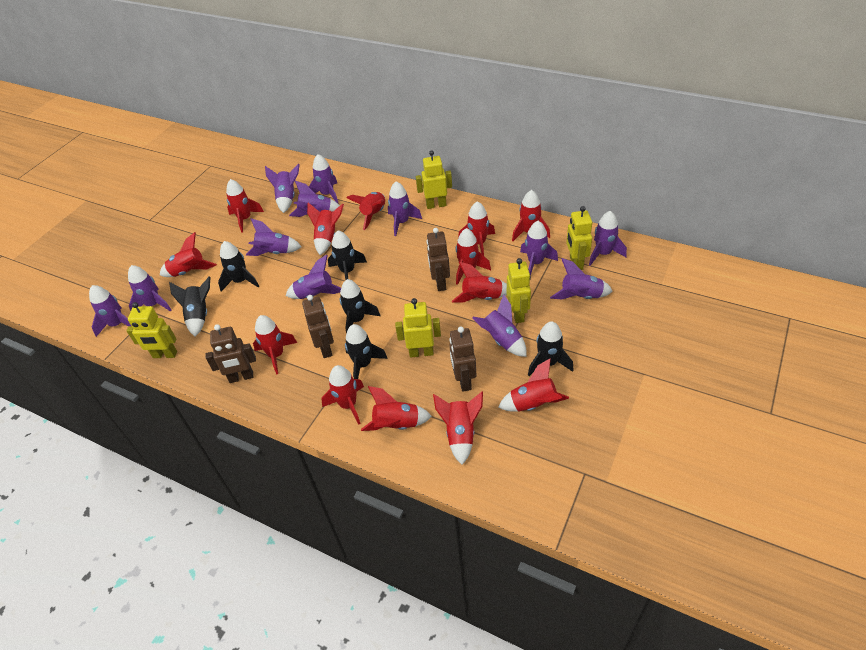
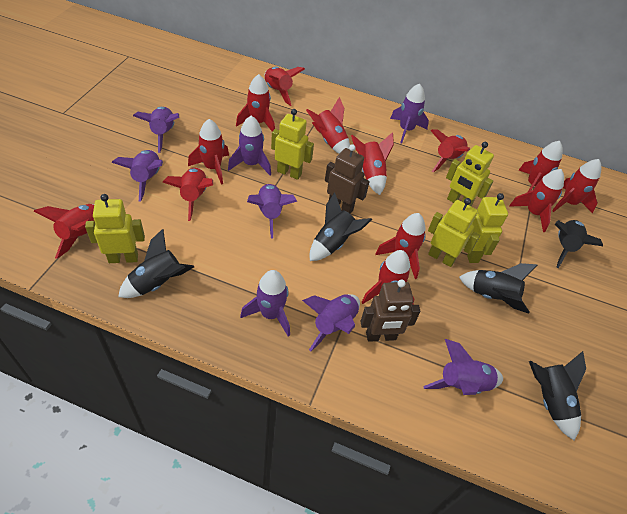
black rocket: [169,276,211,337] [218,241,259,292] [328,230,367,280] [340,279,380,334] [345,324,388,379] [528,321,574,376] = 6 -> [118,229,194,298] [310,192,372,261] [459,263,537,314] [529,351,586,440] [555,220,603,268] = 5
brown robot: [206,324,256,383] [302,295,334,358] [426,228,450,291] [449,327,476,392] = 4 -> [325,144,370,214] [360,279,420,342] = 2
purple rocket: [89,285,131,337] [128,265,172,312] [246,218,302,256] [265,163,300,213] [286,255,341,299] [289,181,340,217] [309,154,339,204] [388,181,422,236] [472,294,526,357] [520,221,558,276] [550,258,613,299] [589,211,627,266] = 12 -> [112,150,163,202] [133,107,179,153] [228,116,271,175] [240,270,290,337] [247,184,298,239] [302,294,360,351] [390,83,429,144] [423,339,503,395] = 8

